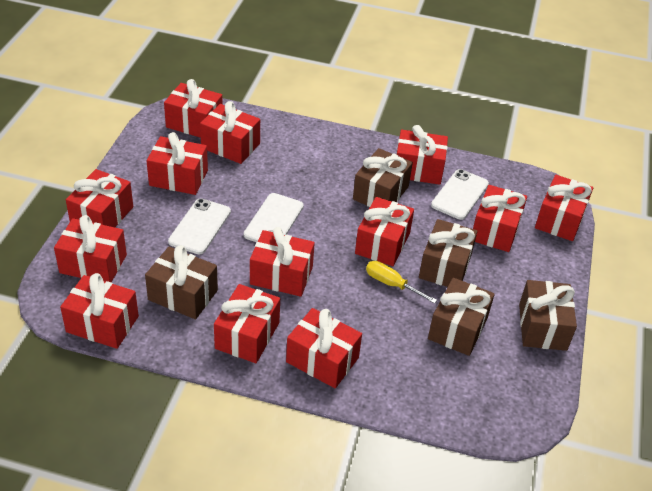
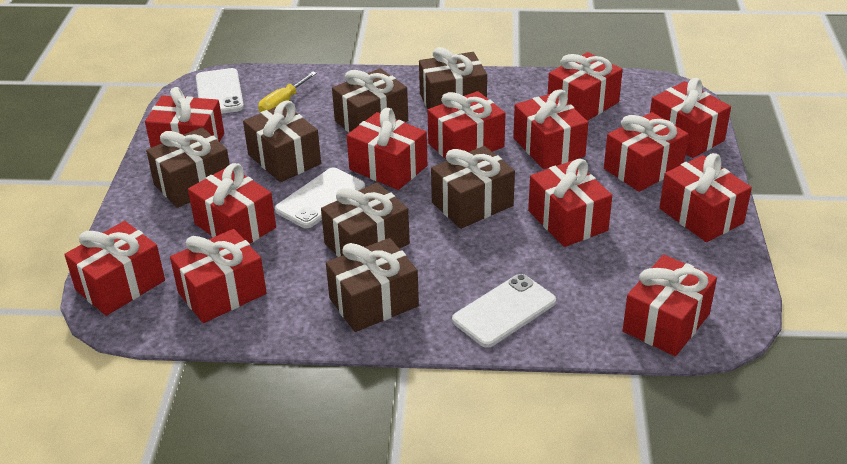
brown gift: [145,245,218,319] [353,148,413,207] [419,219,477,287] [428,278,495,356] [519,280,577,351] = 5 -> [146,127,230,208] [243,101,321,182] [321,183,410,257] [326,238,419,332] [332,68,408,133] [419,47,487,109] [431,146,515,229] = 7

